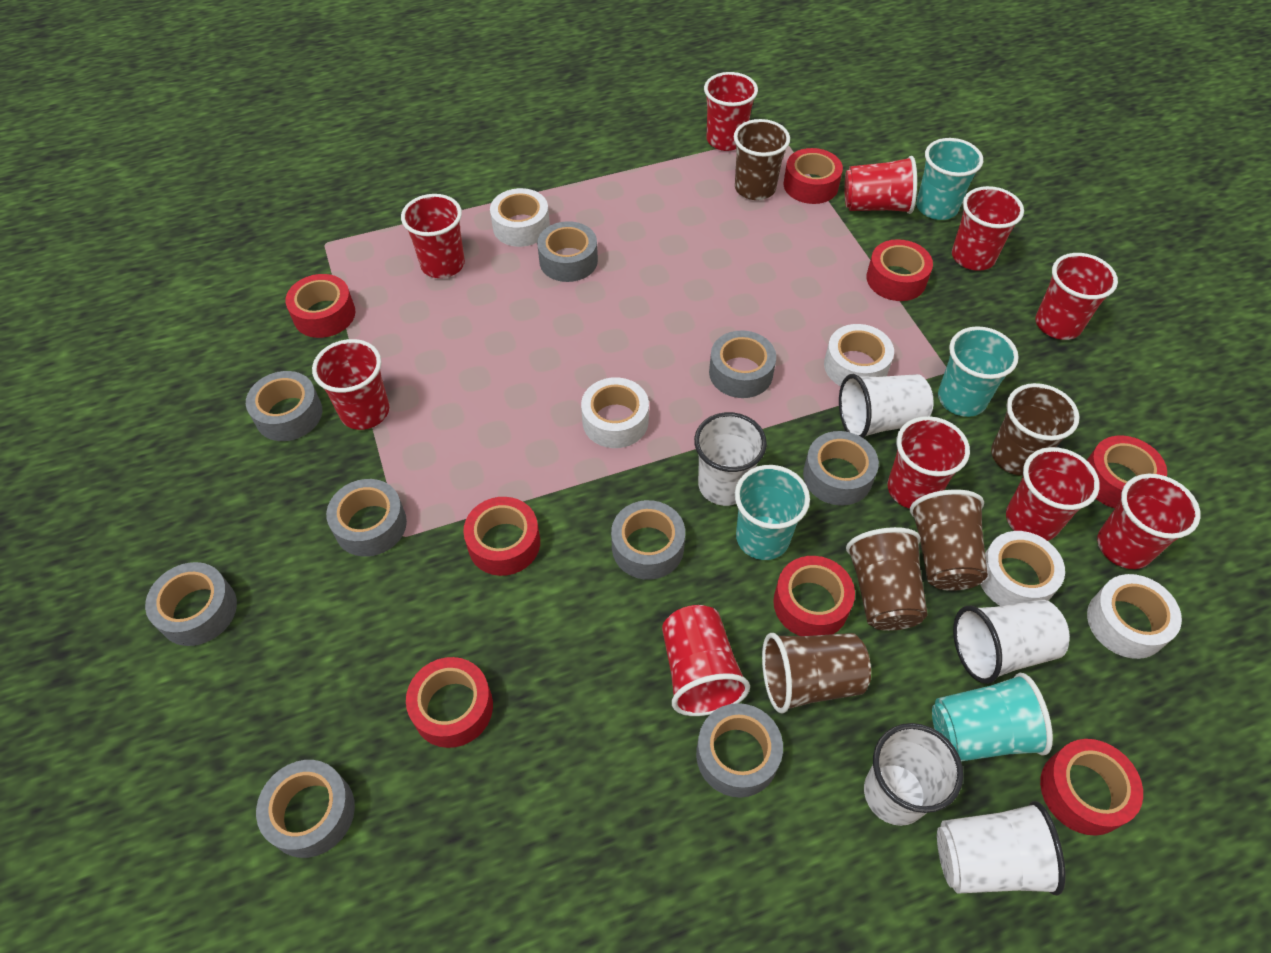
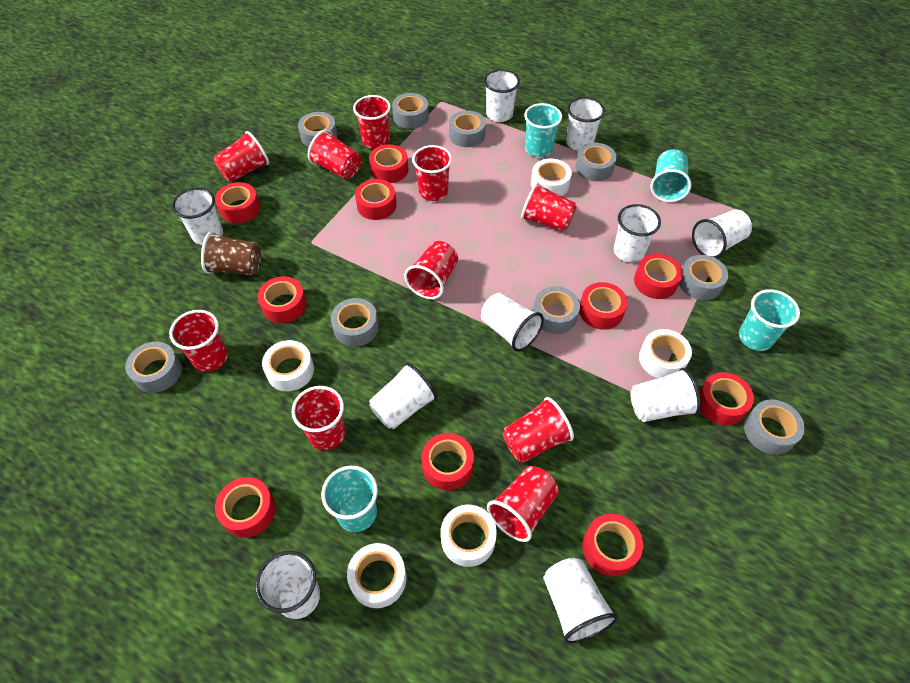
brown cup: [734,119,790,200] [762,633,871,714] [846,527,928,631] [910,490,988,591] [991,383,1080,476] = 5 -> [201,231,261,275] = 1
red tape: [285,274,355,338] [406,657,493,748] [463,497,540,576] [773,556,855,636] [784,148,843,204] [866,239,933,301] [1040,739,1143,836] [1087,435,1167,508] = 8 -> [215,182,260,223] [215,477,276,538] [258,276,307,323] [355,179,396,220] [369,144,408,183] [421,433,474,490] [579,282,627,330] [583,514,643,577] [634,254,683,299] [699,372,754,426] = 10
white cup: [694,412,767,506] [839,374,934,438] [864,723,963,826] [937,801,1066,896] [953,600,1070,684] = 5 -> [172,188,223,245] [255,551,320,619] [369,363,437,429] [481,292,544,352] [484,69,520,122] [543,558,618,644] [566,97,605,151] [614,204,661,262] [630,368,701,422] [692,210,752,258] = 10

